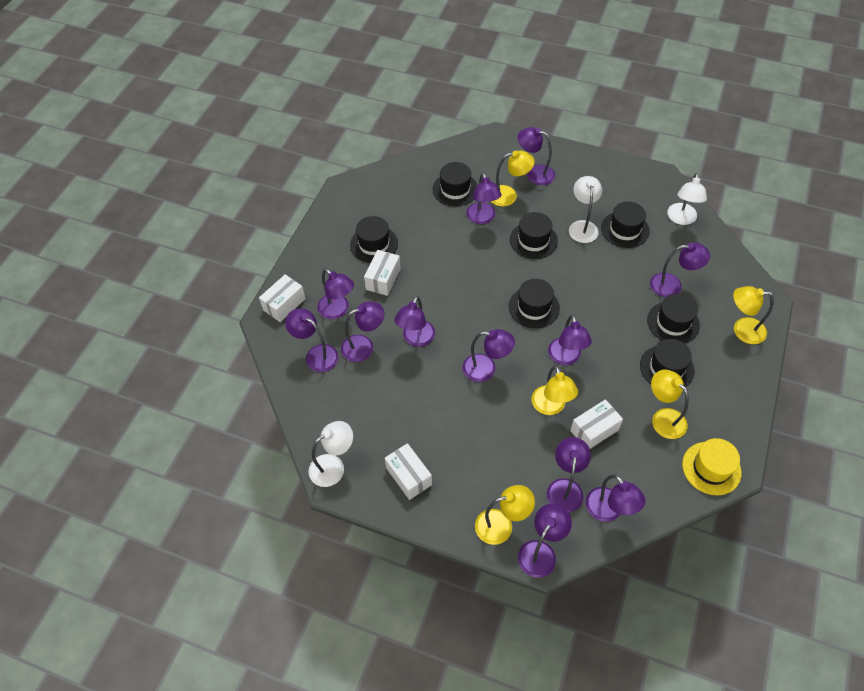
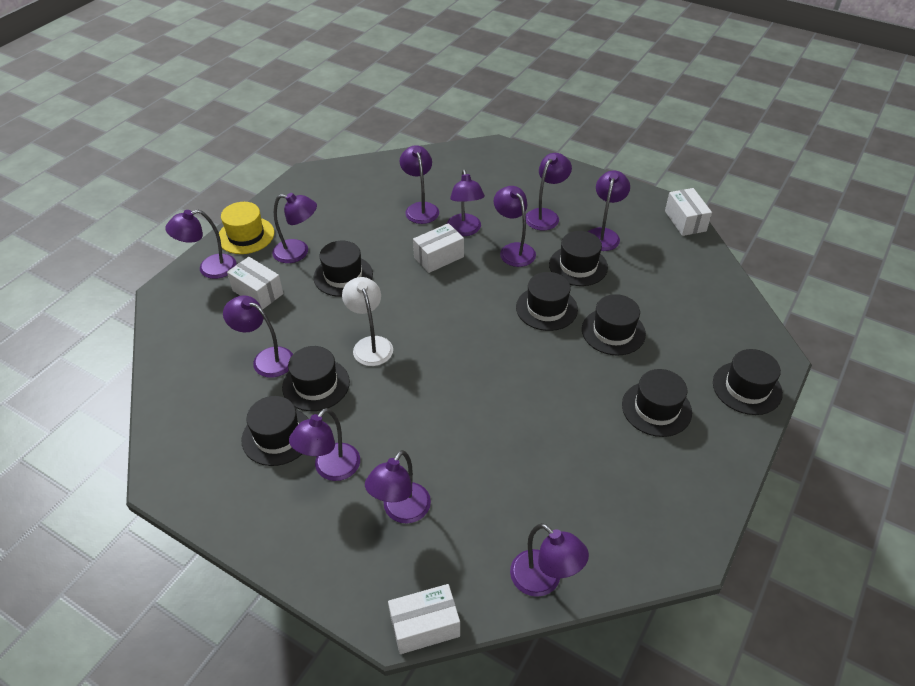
black hat: [350,216,398,263] [433,162,477,207] [509,279,560,328] [510,212,558,259] [601,201,649,248] [640,339,694,387] [647,294,700,343] = 7 -> [241,396,309,466] [282,346,350,411] [313,241,373,297] [516,272,578,331] [549,231,608,286] [582,294,646,355] [622,369,692,437] [713,349,783,415] = 8
purple lamp: [285,308,339,372] [317,268,354,319] [341,302,385,362] [394,296,435,347] [462,329,515,382] [466,172,502,224] [517,127,555,185] [518,504,572,578] [547,437,591,512] [548,315,592,365] [585,474,646,522] [650,242,710,297] = 12 -> [165,210,237,279] [223,295,293,378] [272,193,317,263] [289,408,360,481] [365,450,431,524] [400,145,439,224] [447,170,485,236] [494,186,536,267] [510,523,589,597] [526,153,572,231] [588,170,630,251] = 11
white lamp: [308,421,353,487] [569,176,602,243] [667,173,707,225] = 3 -> [342,277,393,366] = 1
yellow lamp: [475,485,535,545] [491,151,535,206] [531,366,578,415] [651,369,689,439] [733,286,774,344] = 5 -> none = 0

